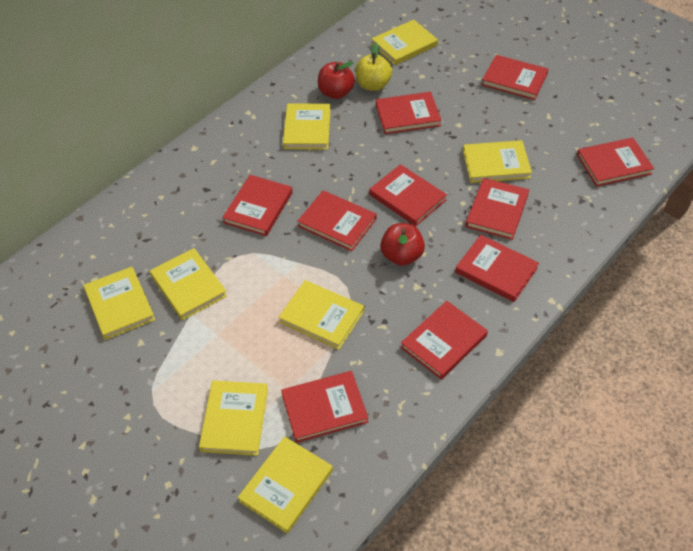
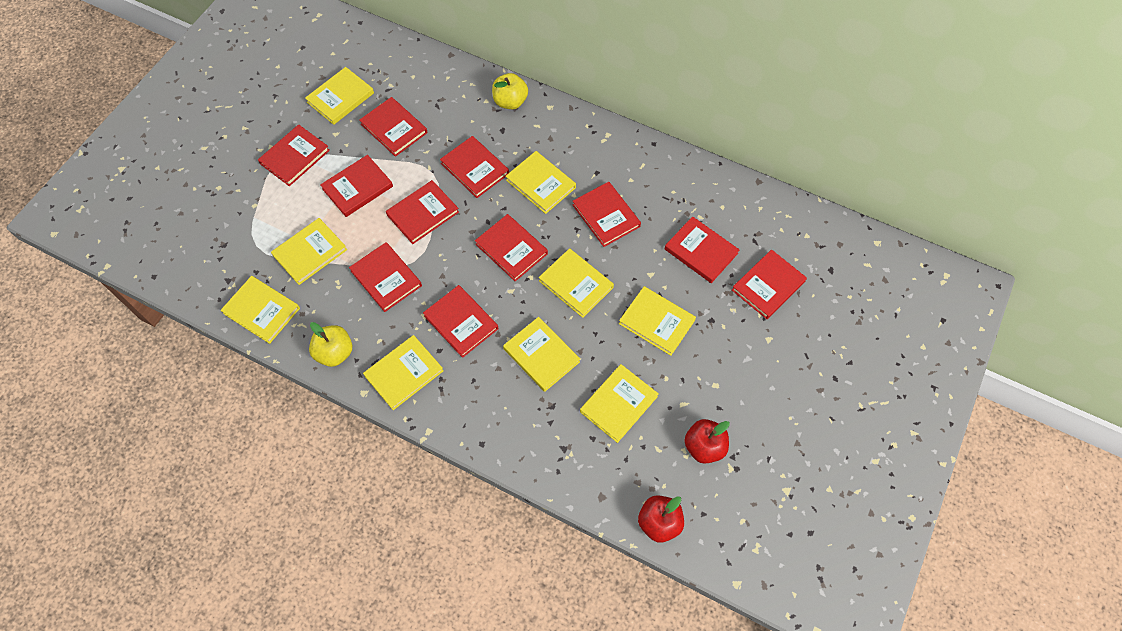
red book: [222,175,293,236] [281,371,368,443] [297,190,377,251] [369,164,447,226] [376,92,442,134] [401,301,488,380] [455,235,539,302] [465,178,529,240] [482,55,548,100] [577,138,654,187] = 10 -> [258,125,330,186] [320,155,393,217] [349,242,422,312] [359,97,427,157] [386,180,459,244] [423,285,498,358] [440,136,509,198] [475,214,548,281] [573,182,641,247] [665,216,739,283] [732,249,807,319] = 11
yellow apple: [355,43,392,91] = 1 -> [309,322,352,367] [492,73,528,109] = 2
yellow book: [83,267,155,340] [150,248,227,320] [199,381,268,456] [238,436,333,534] [278,280,364,350] [283,103,331,150] [372,19,438,65] [463,140,532,183] = 8 -> [221,276,300,344] [271,218,347,285] [305,67,374,125] [363,335,444,410] [503,317,580,392] [506,151,576,214] [539,248,614,318] [580,364,659,443] [619,286,696,356] = 9

